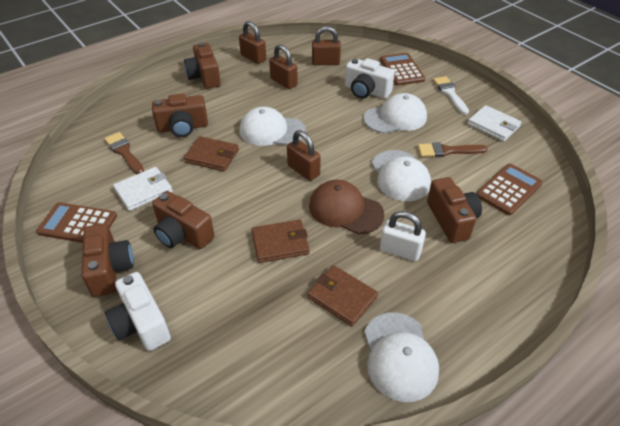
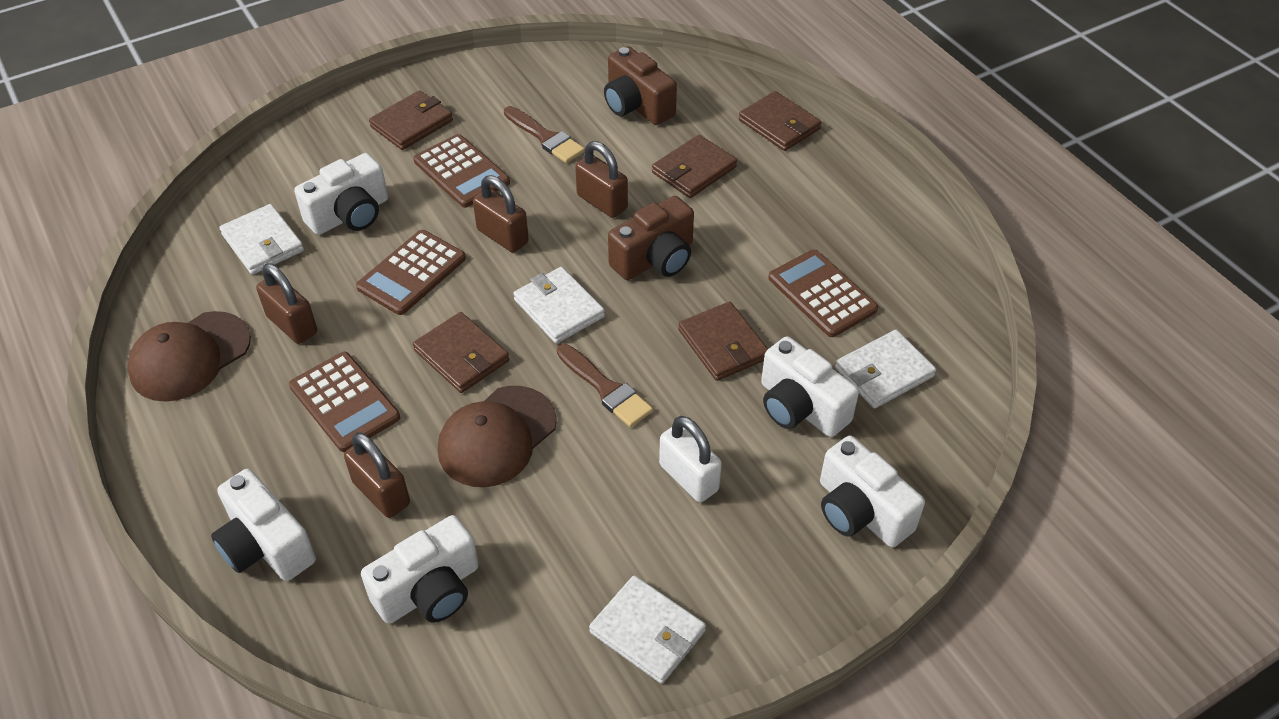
brown calculator: [36,202,117,243] [380,53,425,86] [476,164,543,215] = 3 -> [289,352,400,452] [356,230,466,315] [414,134,510,208] [768,249,878,337] = 4
brown camera: [82,223,134,297] [152,93,208,137] [152,191,215,249] [184,42,221,89] [427,177,482,243] = 5 -> [604,46,677,125] [608,196,694,280] = 2
brown cap: [309,180,384,234] = 1 -> [127,311,251,402] [438,386,557,487] = 2
brown wallet: [184,136,239,171] [252,219,310,263] [307,265,378,327] = 3 -> [369,90,453,150] [413,312,509,393] [652,135,737,198] [678,302,768,381] [739,91,821,151] = 5
white brush: [433,76,469,115] = 1 -> none = 0
white camera: [105,272,171,351] [345,58,395,99] = 2 -> [211,469,316,581] [294,153,388,235] [361,515,479,624] [761,336,859,437] [820,436,925,547] = 5
white cap: [239,107,306,146] [364,93,427,134] [364,312,439,402] [372,150,431,201] = 4 -> none = 0
white wallet: [113,167,173,211] [467,105,522,142] = 2 -> [219,204,304,275] [513,267,605,344] [589,575,706,684] [835,330,936,408] = 4

